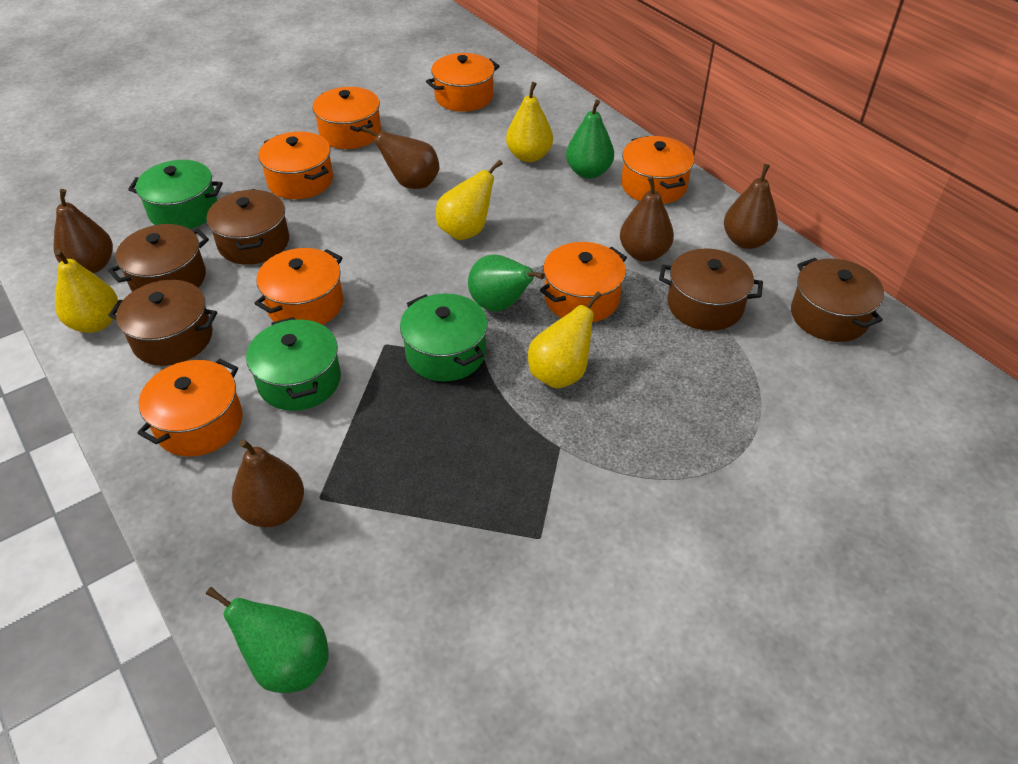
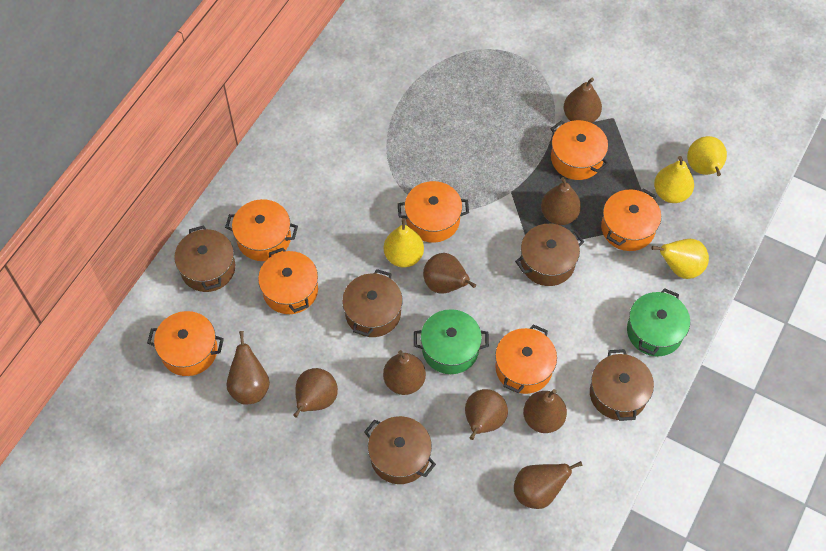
brown pear: [53,189,113,273] [232,439,304,527] [362,126,440,189] [620,176,674,262] [724,164,778,249] = 5 -> [226,331,270,404] [293,368,338,418] [383,350,426,395] [423,253,476,294] [465,389,508,440] [514,461,583,509] [523,389,567,433] [541,177,581,225] [564,78,602,123] = 9
green pear: [206,587,329,693] [468,254,545,311] [566,100,614,179] = 3 -> none = 0
green pot: [128,160,223,229] [246,317,341,411] [400,294,488,381] = 3 -> [414,309,489,374] [627,288,690,356] = 2

